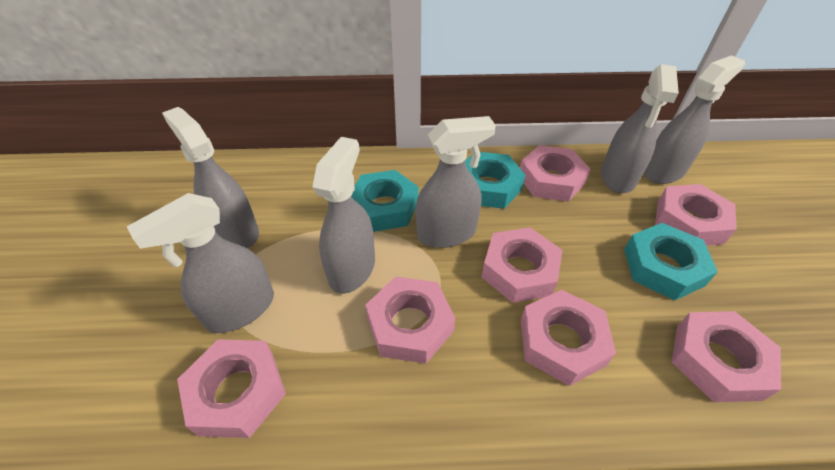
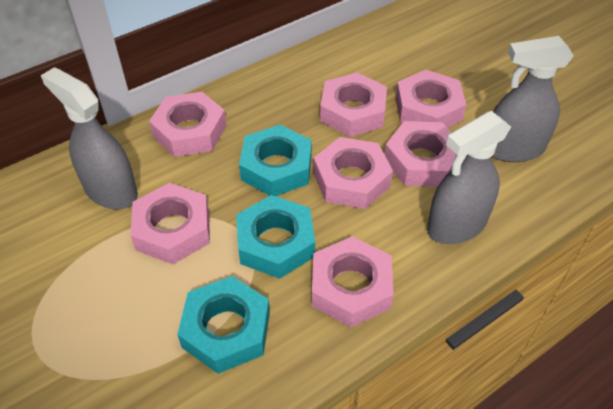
grey spray bottle: [127,193,274,333] [162,107,259,248] [312,137,375,294] [415,116,496,248] [601,64,679,193] [644,55,745,184] = 6 -> [41,67,138,209] [427,111,511,244] [492,36,574,162] = 3

